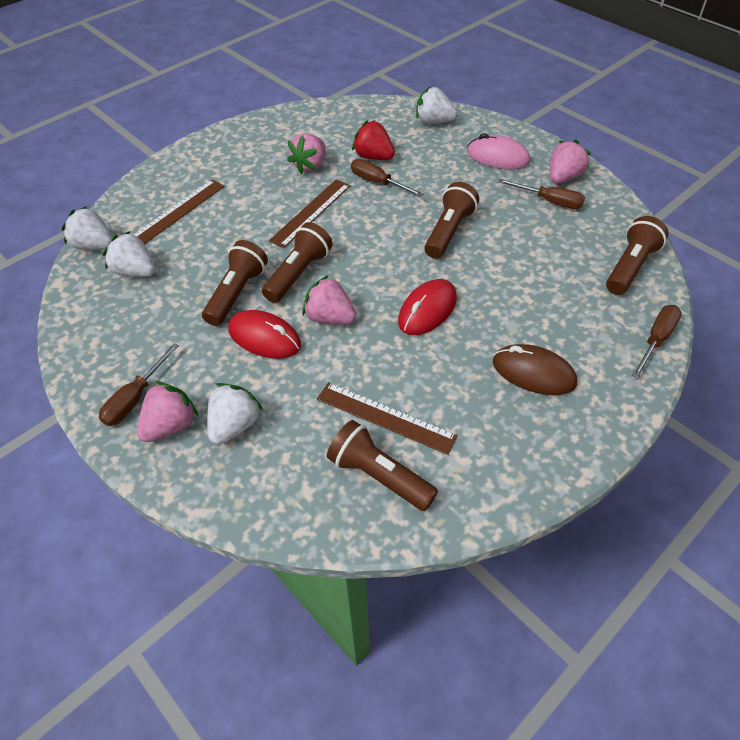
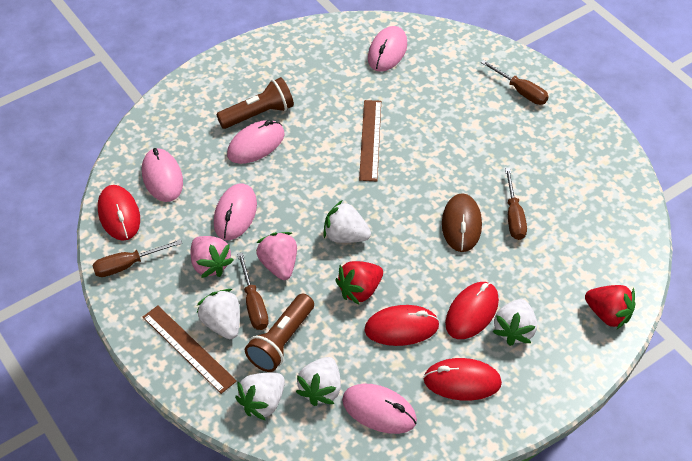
brown flashlight: [202,240,268,326] [262,222,333,303] [327,420,438,511] [424,182,479,259] [606,216,668,295] = 5 -> [216,77,294,129] [245,294,314,372] = 2
brown ruler: [133,180,225,244] [269,180,350,248] [317,382,458,455] = 3 -> [143,306,237,394] [359,100,381,181] = 2
pink mouse: [467,133,530,170] = 1 -> [142,148,183,202] [214,183,257,240] [227,120,285,164] [342,384,417,434] [368,26,407,72] = 5
pink strawberry: [137,381,198,442] [287,133,326,174] [302,275,356,324] [550,139,591,184] = 4 -> [190,236,234,278] [256,232,297,280] = 2
red mouse: [229,310,301,359] [398,279,457,335] = 2 -> [98,185,140,241] [364,305,439,346] [423,358,502,401] [445,282,499,339] = 4
red strawberry: [352,120,395,160] = 1 -> [336,261,383,305] [585,285,635,329] = 2
white strawberry: [61,206,113,250] [103,231,155,277] [207,383,263,445] [416,87,457,124] = 4 -> [197,289,240,339] [235,373,285,421] [296,357,341,406] [323,201,371,243] [493,299,537,346] = 5

